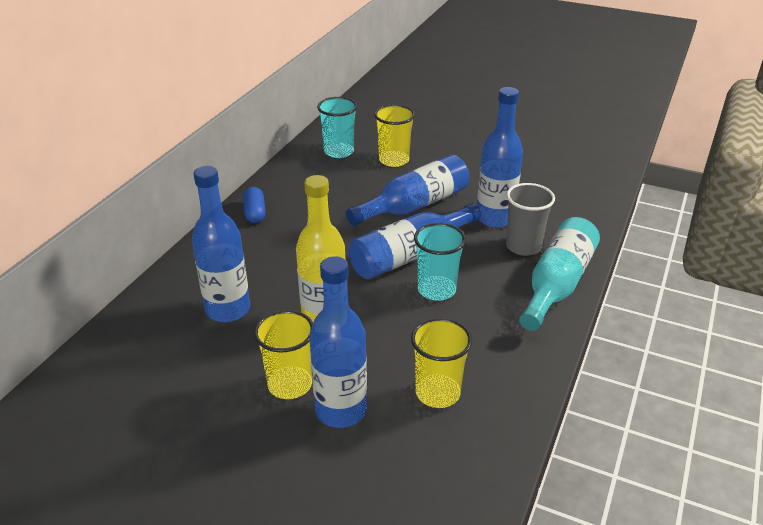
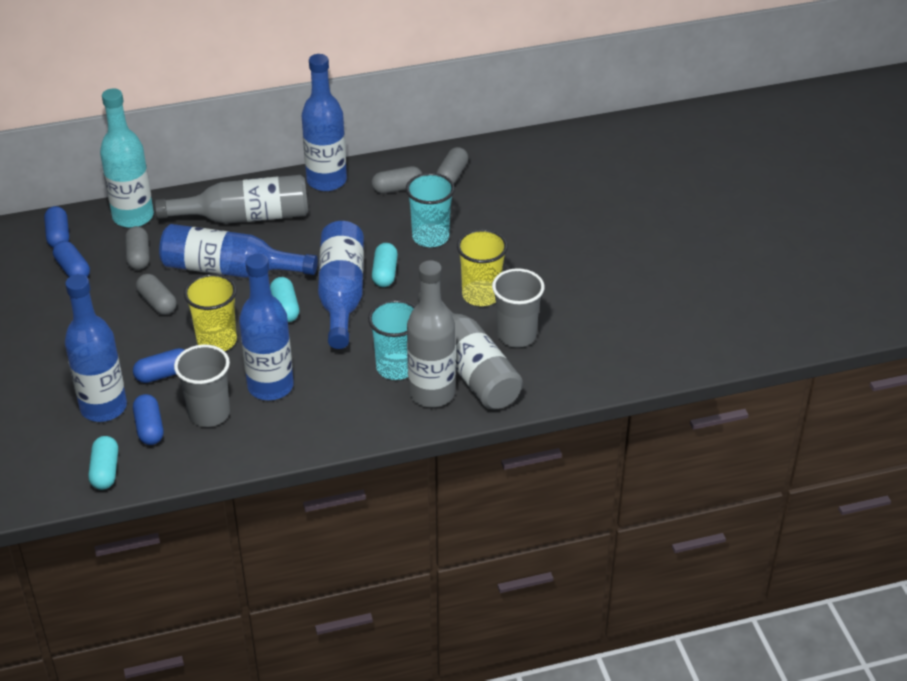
blue capsule: [243,187,265,223] = 1 -> [44,206,69,248] [53,241,90,277] [133,348,185,383] [133,394,163,445] = 4
grey bottle: none = 0 -> [155,175,308,224] [407,260,456,407] [417,291,523,409] = 3
grey capsule: none = 0 -> [125,226,150,270] [136,274,177,315] [371,166,422,194] [436,147,468,183] = 4
grey cup: [506,183,555,256] = 1 -> [174,345,230,427] [492,268,545,347] = 2
turquoise capsule: none = 0 -> [88,436,118,490] [270,277,299,322] [372,243,398,287] = 3
yellow bottle: [296,175,345,322] = 1 -> none = 0
yellow cup: [254,310,313,399] [374,104,415,167] [411,318,472,408] = 3 -> [184,274,237,351] [457,229,508,306] = 2

